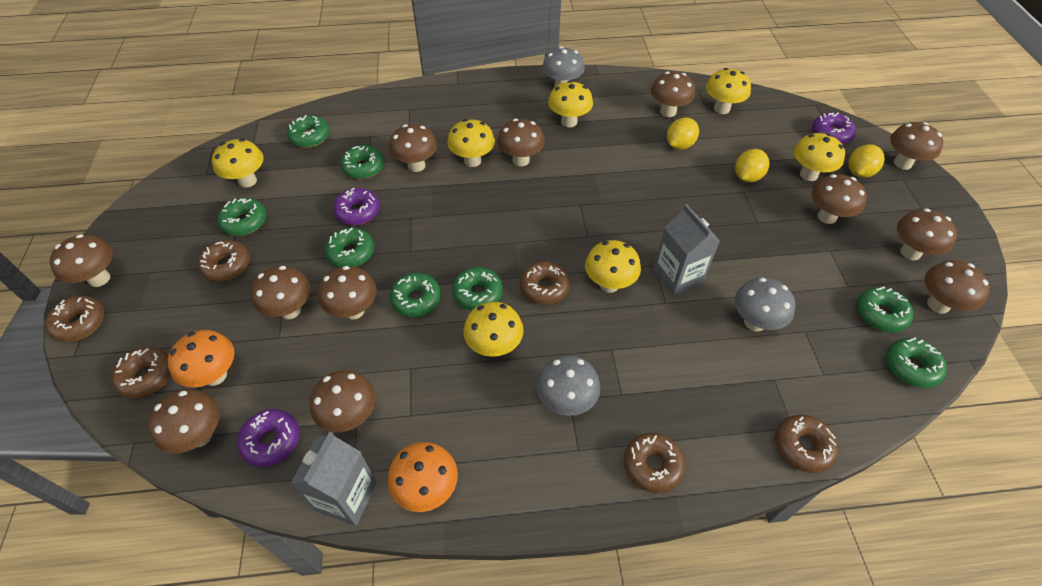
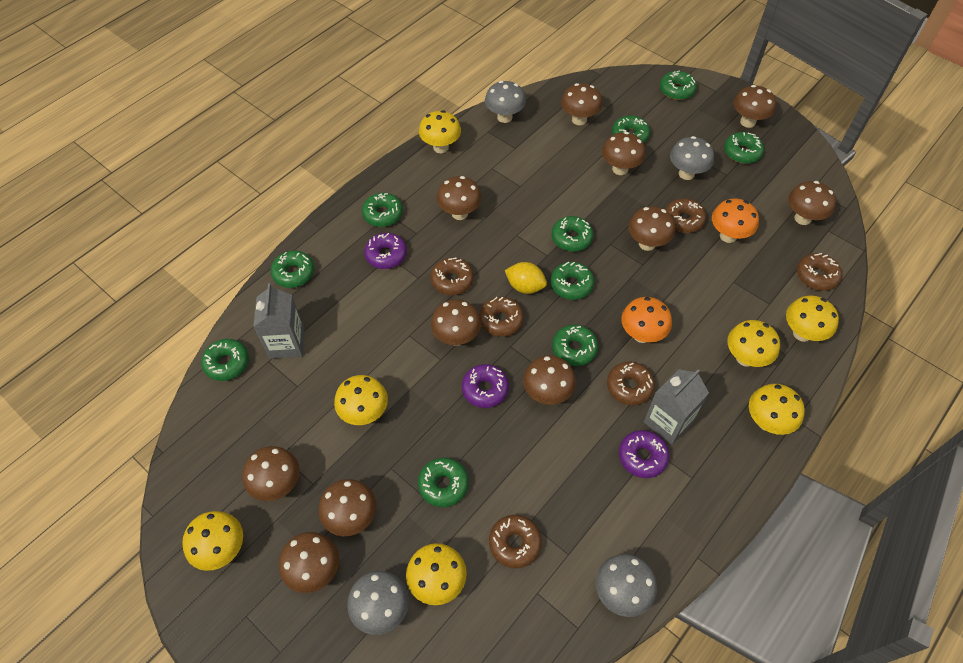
brown mushroom: [50,234,113,287] [148,389,220,453] [251,266,310,319] [310,370,376,432] [318,266,377,320] [389,124,437,172] [497,118,545,166] [651,71,695,117] [812,174,867,224] [890,122,944,170] [897,208,957,260] [924,260,990,314] = 12 -> [242,446,300,501] [279,532,339,593] [318,479,376,536] [431,299,481,346] [437,176,482,220] [523,355,576,405] [561,83,602,125] [602,132,646,175] [628,206,675,251] [733,85,776,128] [788,181,836,225] = 11
green donut: [218,198,267,236] [287,115,330,148] [325,228,374,267] [340,145,384,179] [389,273,441,317] [452,267,503,311] [857,286,913,333] [886,338,947,388] = 8 -> [201,339,249,381] [271,250,314,288] [362,193,403,227] [418,458,469,507] [551,262,594,300] [552,216,594,252] [552,325,598,366] [612,115,650,143] [660,70,697,100] [724,132,764,164] = 10
grey mushroom: [537,355,600,416] [542,47,585,88] [735,278,795,331] = 3 -> [347,571,409,635] [485,81,526,123] [596,554,657,617] [670,136,714,180] = 4
yellow lemon: [667,117,699,150] [735,149,769,183] [848,144,885,178] = 3 -> [505,262,547,294] = 1

